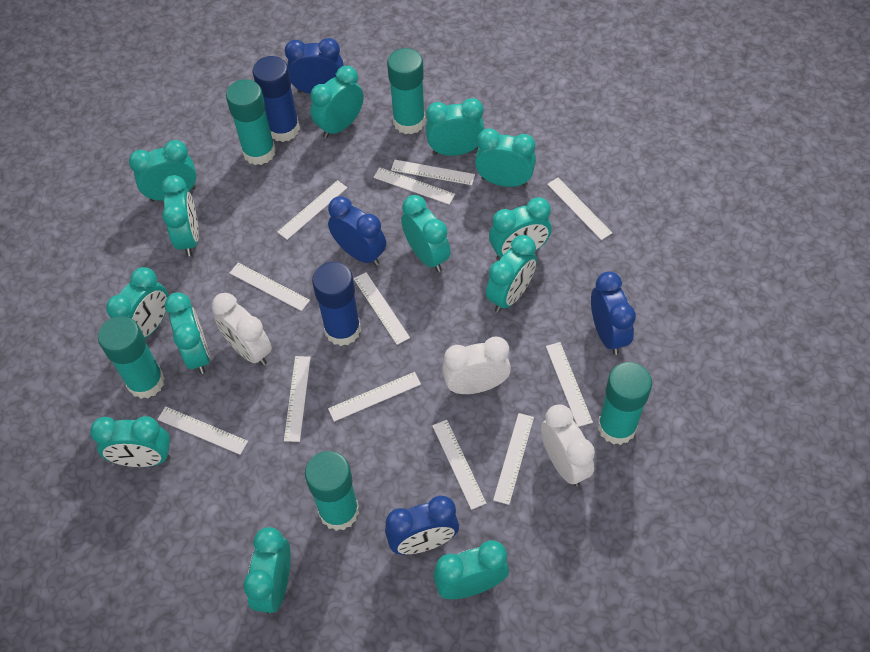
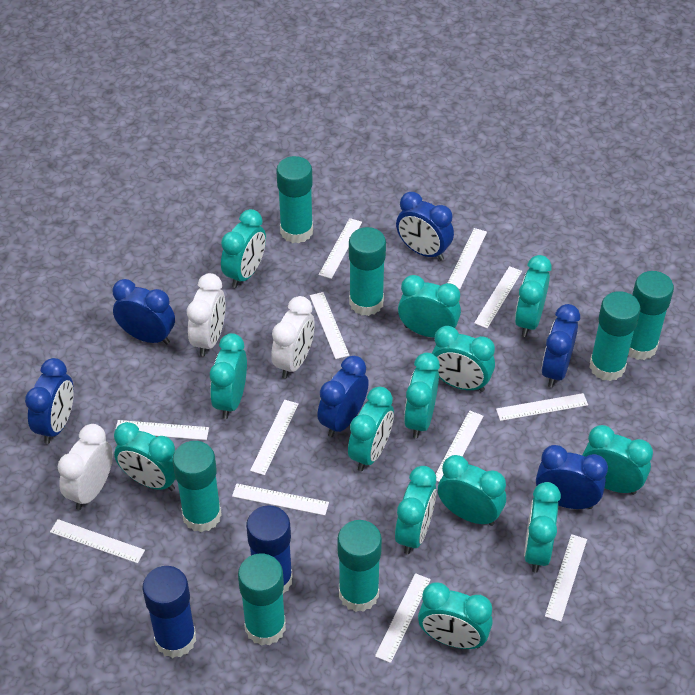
blue clock: [285,38,343,94] [328,196,386,266] [385,495,459,555] [591,271,636,355] = 4 -> [25,358,74,444] [113,279,175,345] [317,356,369,437] [396,192,454,261] [536,445,608,509] [542,304,580,387] = 6
turquoise glue stick: [98,316,165,399] [226,79,276,165] [305,451,359,531] [387,48,425,134] [598,362,652,445] = 5 -> [173,441,222,532] [238,554,286,646] [276,156,313,243] [337,520,382,612] [349,227,386,316] [589,291,641,381] [628,271,674,360] = 7

